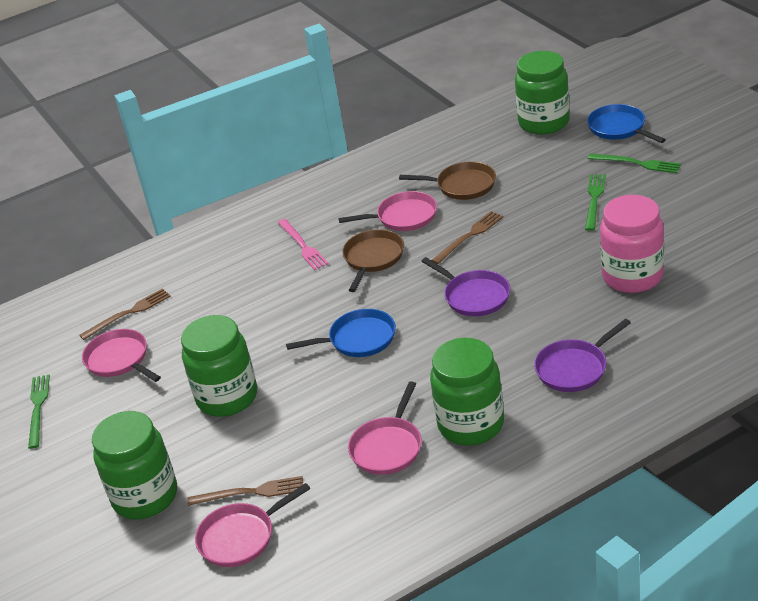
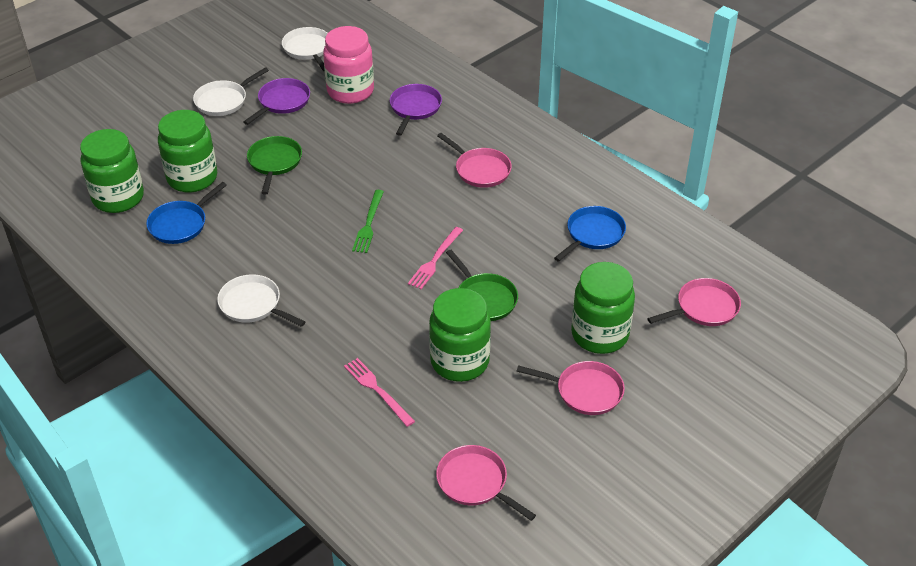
brown fork: [79,288,171,340] [187,476,303,506] [431,211,503,264] = 3 -> none = 0
brown pan: [342,229,404,292] [399,161,496,200] = 2 -> none = 0
green fork: [28,374,50,449] [585,174,606,231] [587,153,681,173] = 3 -> [352,190,384,253] = 1
green pan: none = 0 -> [247,136,302,195] [446,250,518,321] = 2
pink fork: [278,219,329,270] = 1 -> [344,358,415,427] [408,227,463,289] = 2
white pan: none = 0 -> [193,67,269,116] [217,274,305,327] [282,27,328,71] = 3

